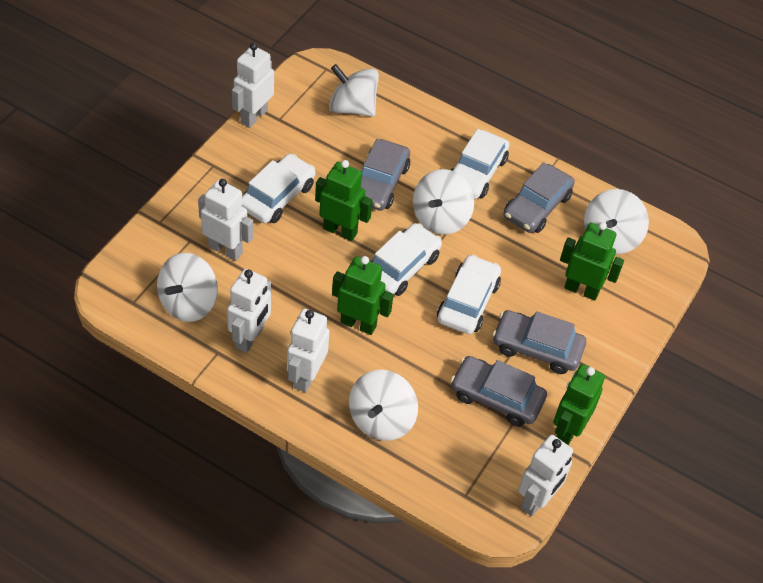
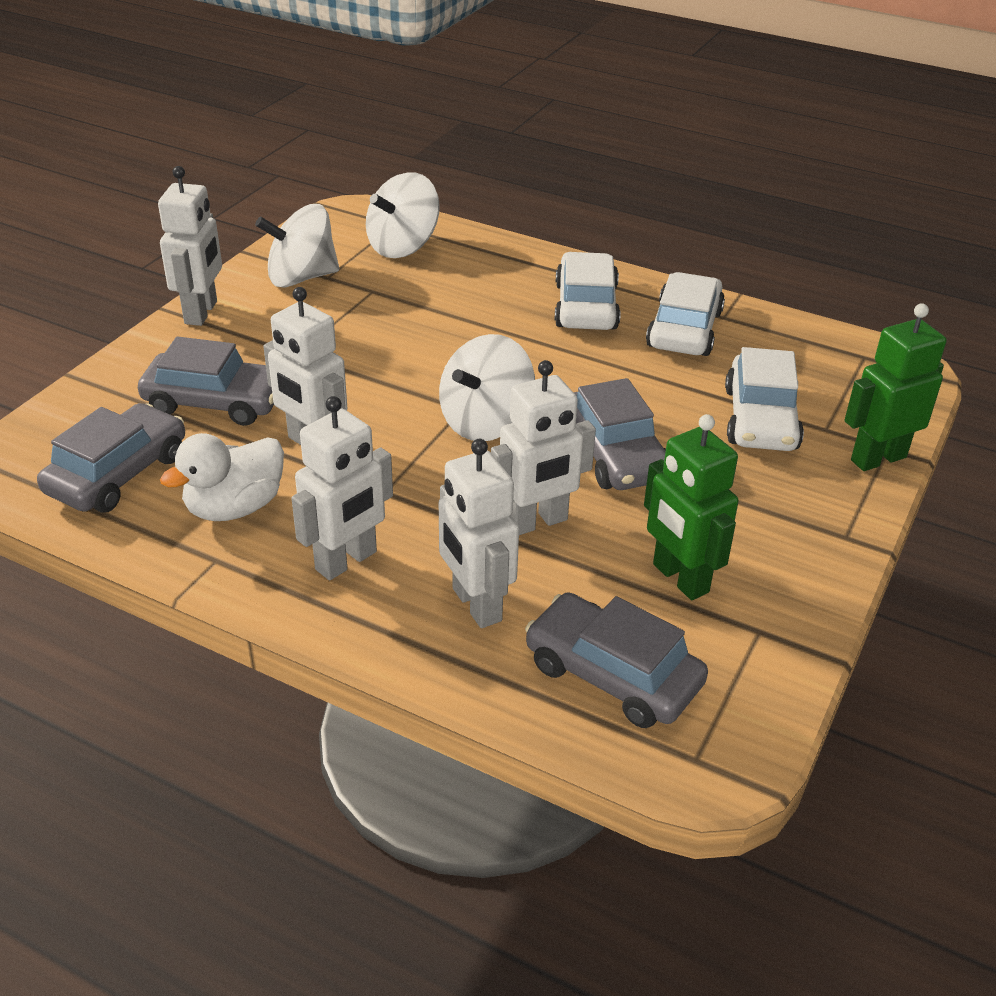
green robot: [315,160,373,241] [332,256,394,335] [553,364,605,445] [560,222,624,301] = 4 -> [644,414,739,600] [845,303,947,471] = 2
white car: [242,154,315,223] [371,223,442,296] [437,254,501,334] [451,129,510,199] = 4 -> [554,252,621,330] [646,272,725,356] [725,347,804,451] = 3
white duck: none = 0 -> [160,433,284,521] = 1
white spinning top: [157,253,218,322] [329,64,379,117] [349,370,418,441] [413,169,474,235] [584,189,649,254] = 5 -> [255,204,339,288] [366,172,440,258] [439,334,535,441] = 3

